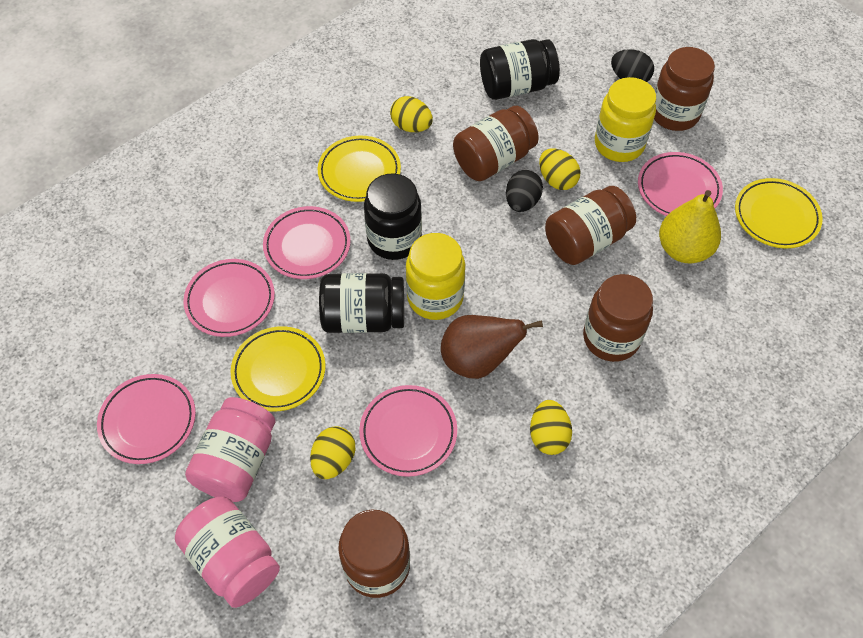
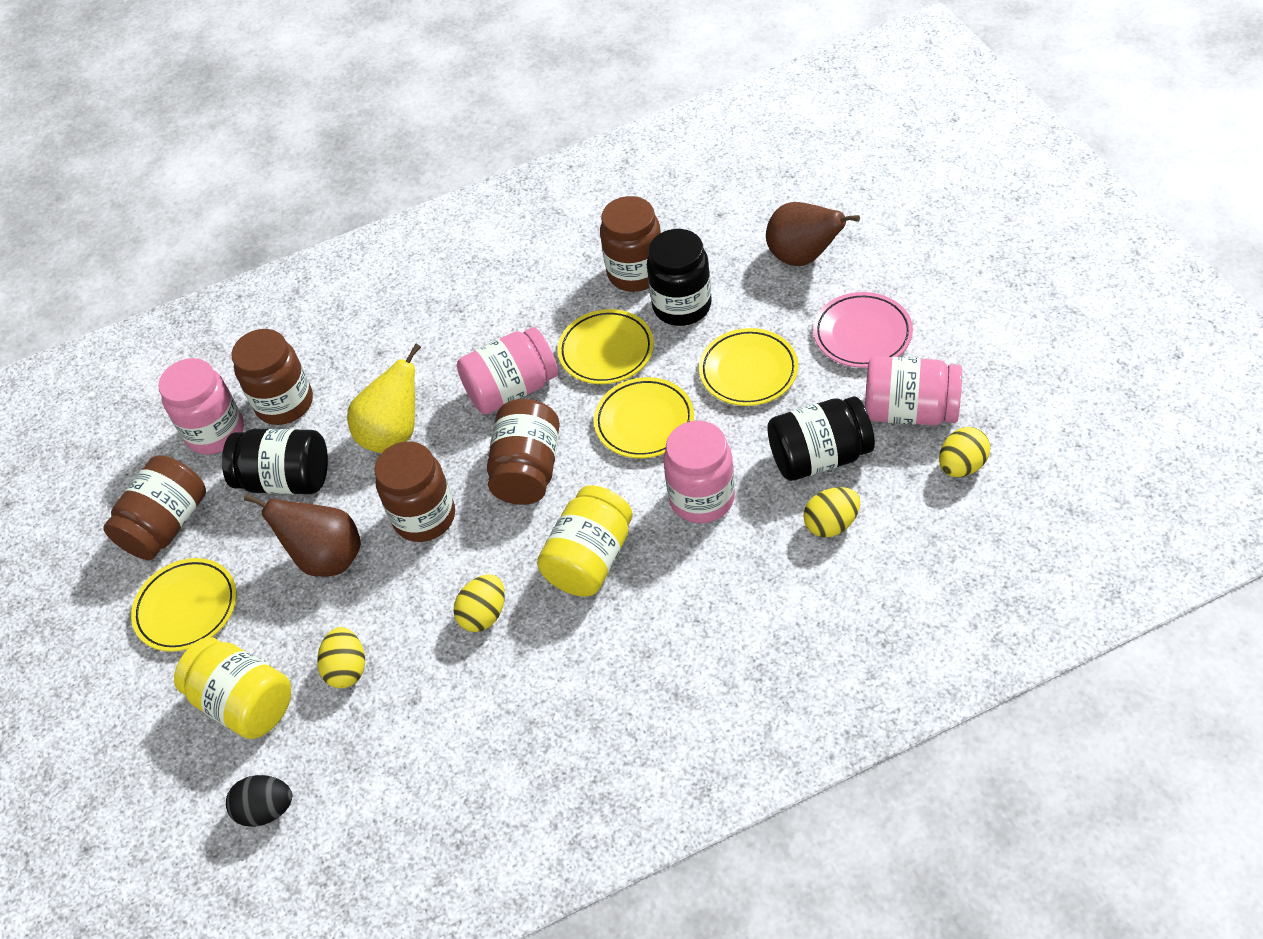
black egg: [506,170,543,212] [611,49,654,82] = 2 -> [226,775,292,827] = 1
brown pear: [441,315,543,379] = 1 -> [244,494,361,577] [766,202,860,266] = 2
pink jar: [175,497,280,608] [185,397,275,502] = 2 -> [158,358,244,455] [457,327,558,415] [663,421,735,523] [865,356,962,425] = 4
pink plate: [97,374,196,464] [183,259,275,337] [263,206,351,279] [359,385,457,477] [638,152,723,216] = 5 -> [813,292,913,368] = 1
yellow plate: [231,326,325,412] [318,136,401,202] [735,178,823,248] = 3 -> [131,558,237,652] [558,309,654,384] [594,377,694,458] [699,328,798,406] = 4

